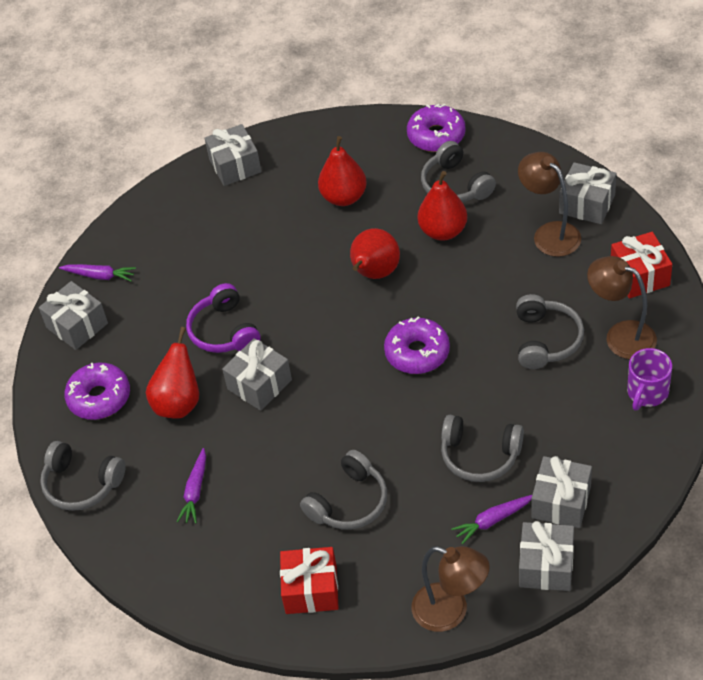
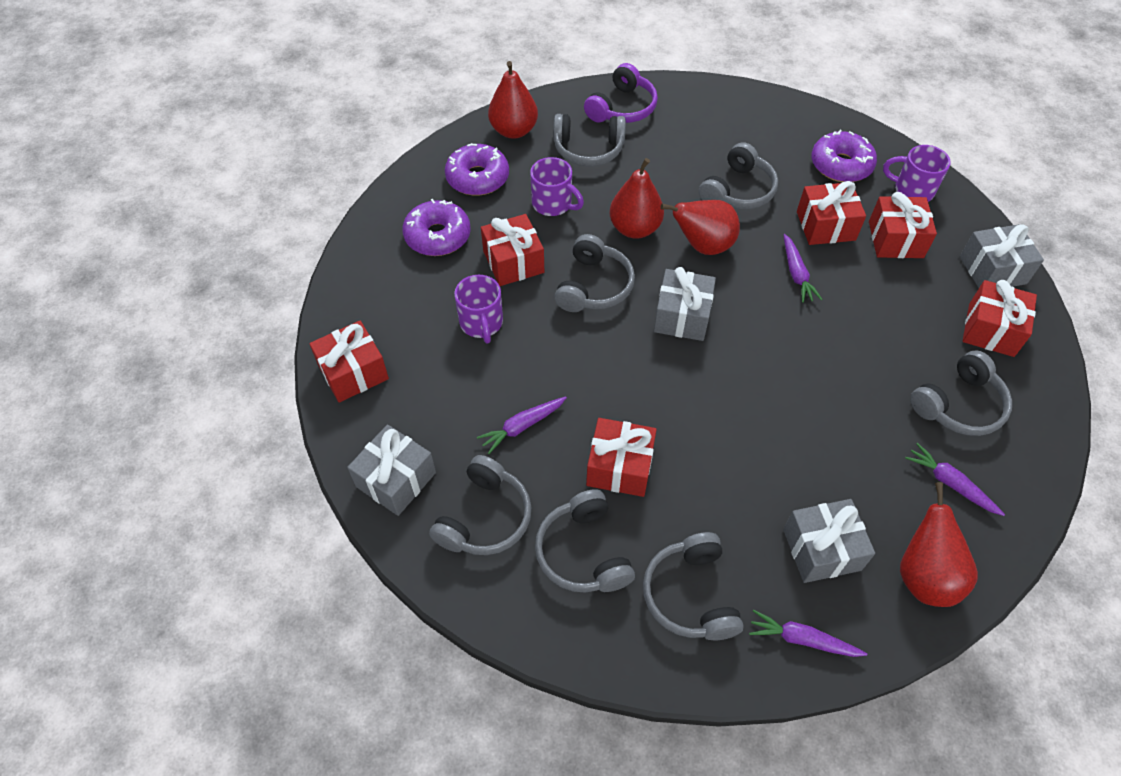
brown lamp: [412,546,490,632] [518,152,581,257] [587,256,657,359] = 3 -> none = 0
grey gift: [39,281,108,350] [205,124,262,186] [222,338,292,411] [519,521,574,591] [532,456,592,528] [559,162,616,224] = 6 -> [347,425,436,516] [654,267,716,341] [783,499,875,583] [960,224,1044,288] = 4
grey headphones: [40,441,126,511] [300,450,387,530] [421,141,496,202] [441,415,524,482] [516,294,584,369] = 5 -> [429,455,532,555] [535,489,635,593] [553,114,626,166] [554,234,635,312] [643,532,744,640] [699,142,778,209] [910,350,1012,436] = 7
purple carrot: [59,264,136,282] [176,448,206,524] [451,495,532,544] = 3 -> [477,396,567,454] [749,610,867,657] [784,234,822,303] [905,443,1005,516] = 4
purple mug: [627,348,672,411] = 1 -> [454,275,503,344] [530,157,584,216] [883,145,951,202] = 3
red gift: [280,547,339,614] [611,232,672,298] = 2 -> [309,321,389,402] [481,214,544,286] [586,418,657,497] [797,181,866,245] [869,192,937,258] [963,280,1037,357] = 6

